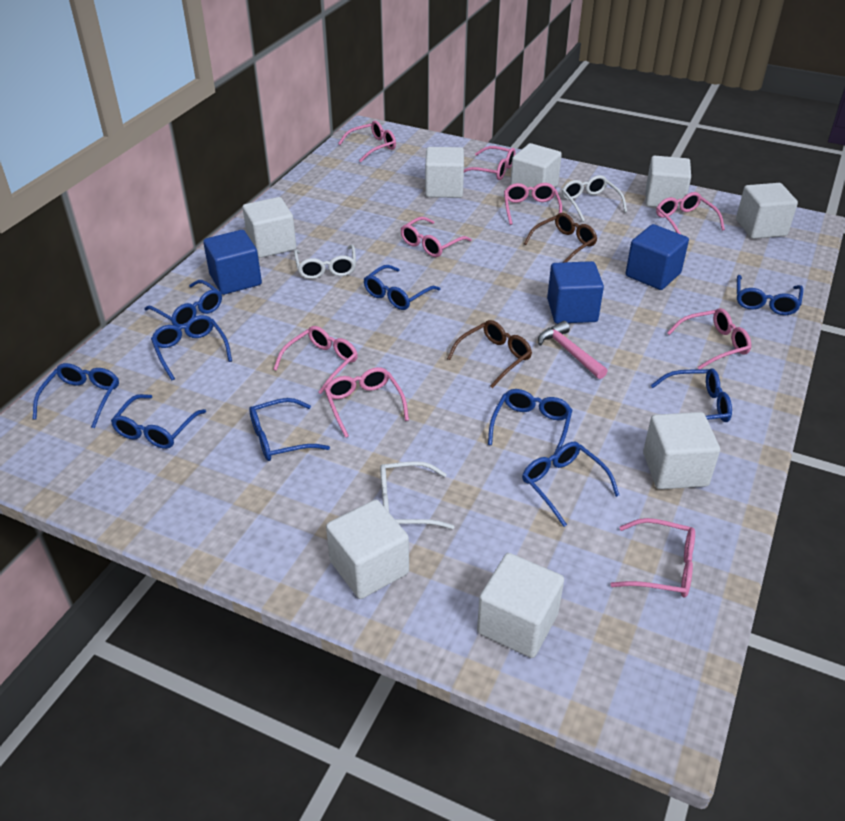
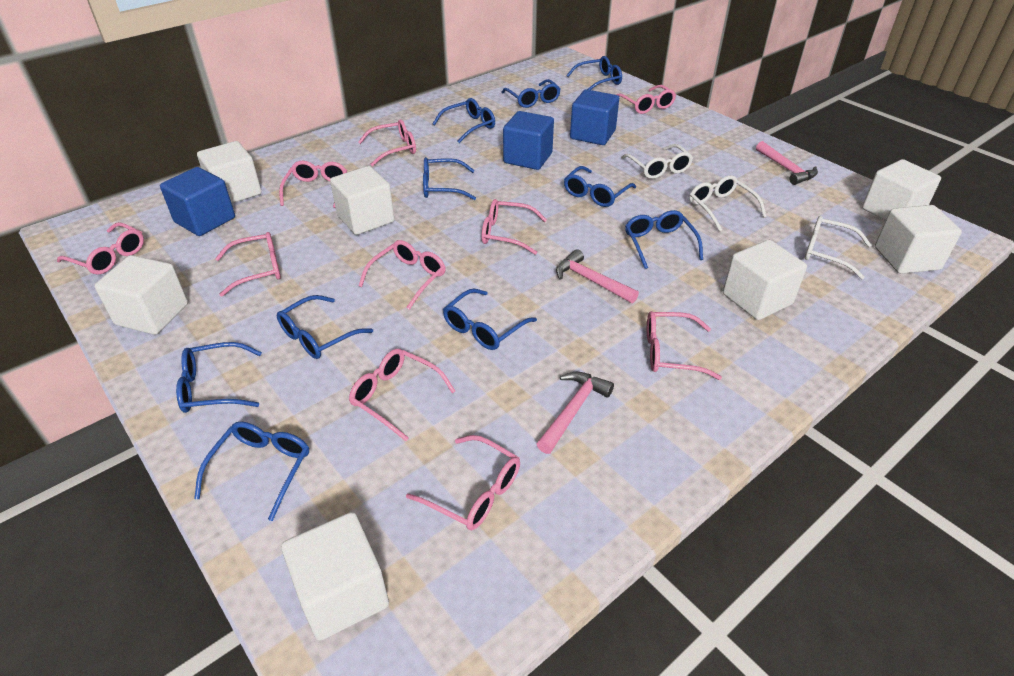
brown glasses: [447,320,532,388] [524,213,597,262] = 2 -> none = 0
pink glasses: [273,326,358,394] [324,367,409,438] [338,120,396,162] [400,217,472,257] [464,146,516,180] [504,183,562,225] [610,518,695,598] [656,192,725,234] [667,308,751,370] = 9 -> [57,222,144,275] [215,232,281,297] [279,161,347,208] [349,349,455,441] [358,119,416,166] [359,240,445,310] [406,435,520,530] [482,199,547,255] [616,85,676,114] [647,311,722,380] = 10
pink hammer: [538,321,608,379] = 1 -> [537,372,614,454] [556,249,639,303] [756,141,818,185] = 3
white cube: [243,197,296,258] [326,500,409,599] [425,147,464,198] [477,553,564,658] [510,143,562,197] [643,412,720,489] [646,156,691,209] [736,183,798,239] = 8 -> [94,255,188,335] [197,141,262,203] [281,512,389,641] [330,166,394,235] [723,240,807,320] [862,159,941,221] [875,205,962,274] = 7

